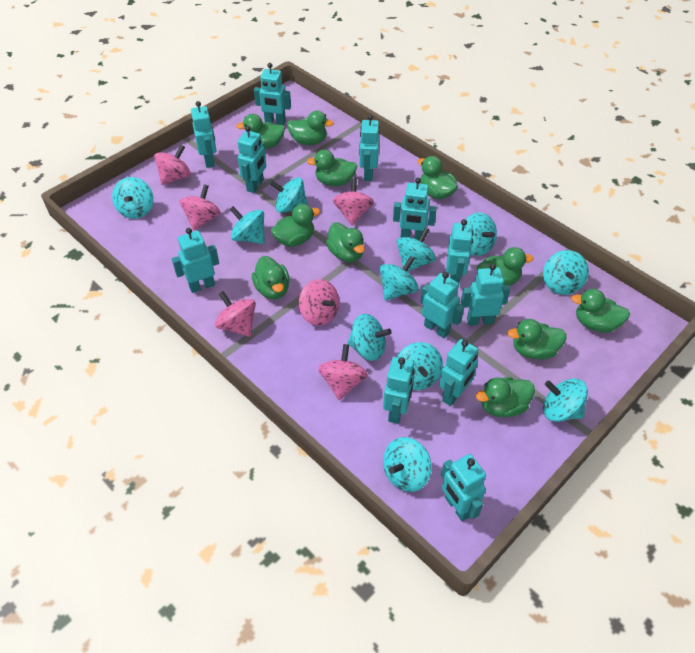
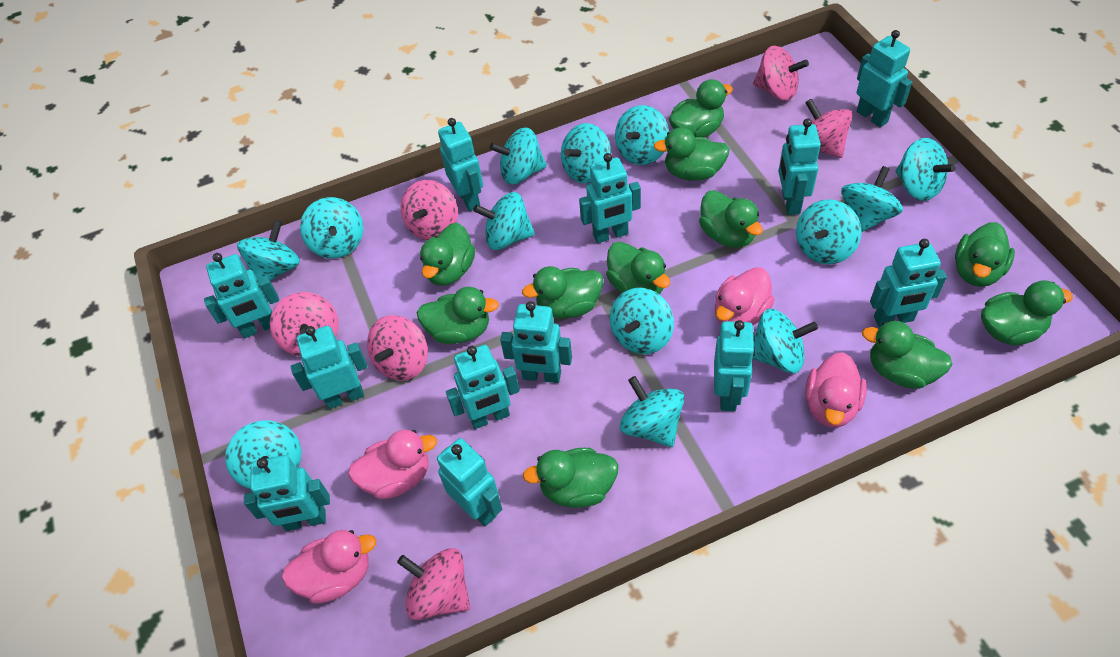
pink duck: none = 0 -> [281,530,376,604] [348,430,437,499] [715,267,775,325] [805,352,867,428] = 4
turquoise spinning top: [112,177,154,219] [230,206,265,244] [270,177,308,213] [347,314,392,361] [380,256,419,301] [383,437,432,492] [397,227,436,272] [397,342,443,390] [466,212,497,256] [543,250,589,295] [543,378,588,422] = 11 -> [225,420,301,489] [237,220,300,281] [300,197,363,258] [473,192,535,250] [490,127,547,185] [561,123,611,183] [610,288,674,354] [615,105,669,165] [620,376,684,447] [752,309,818,373] [796,199,861,264] [841,166,903,233] [895,138,956,201] = 13

